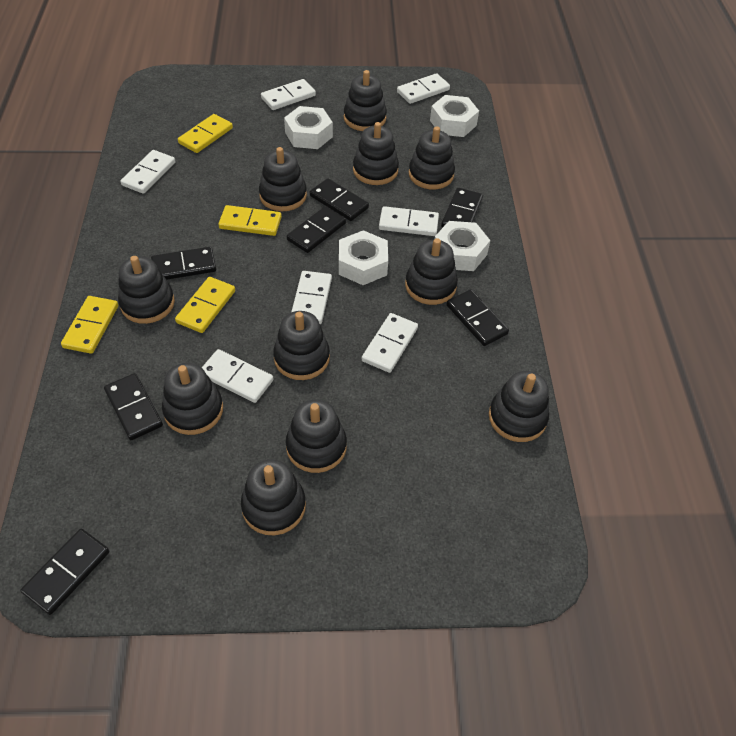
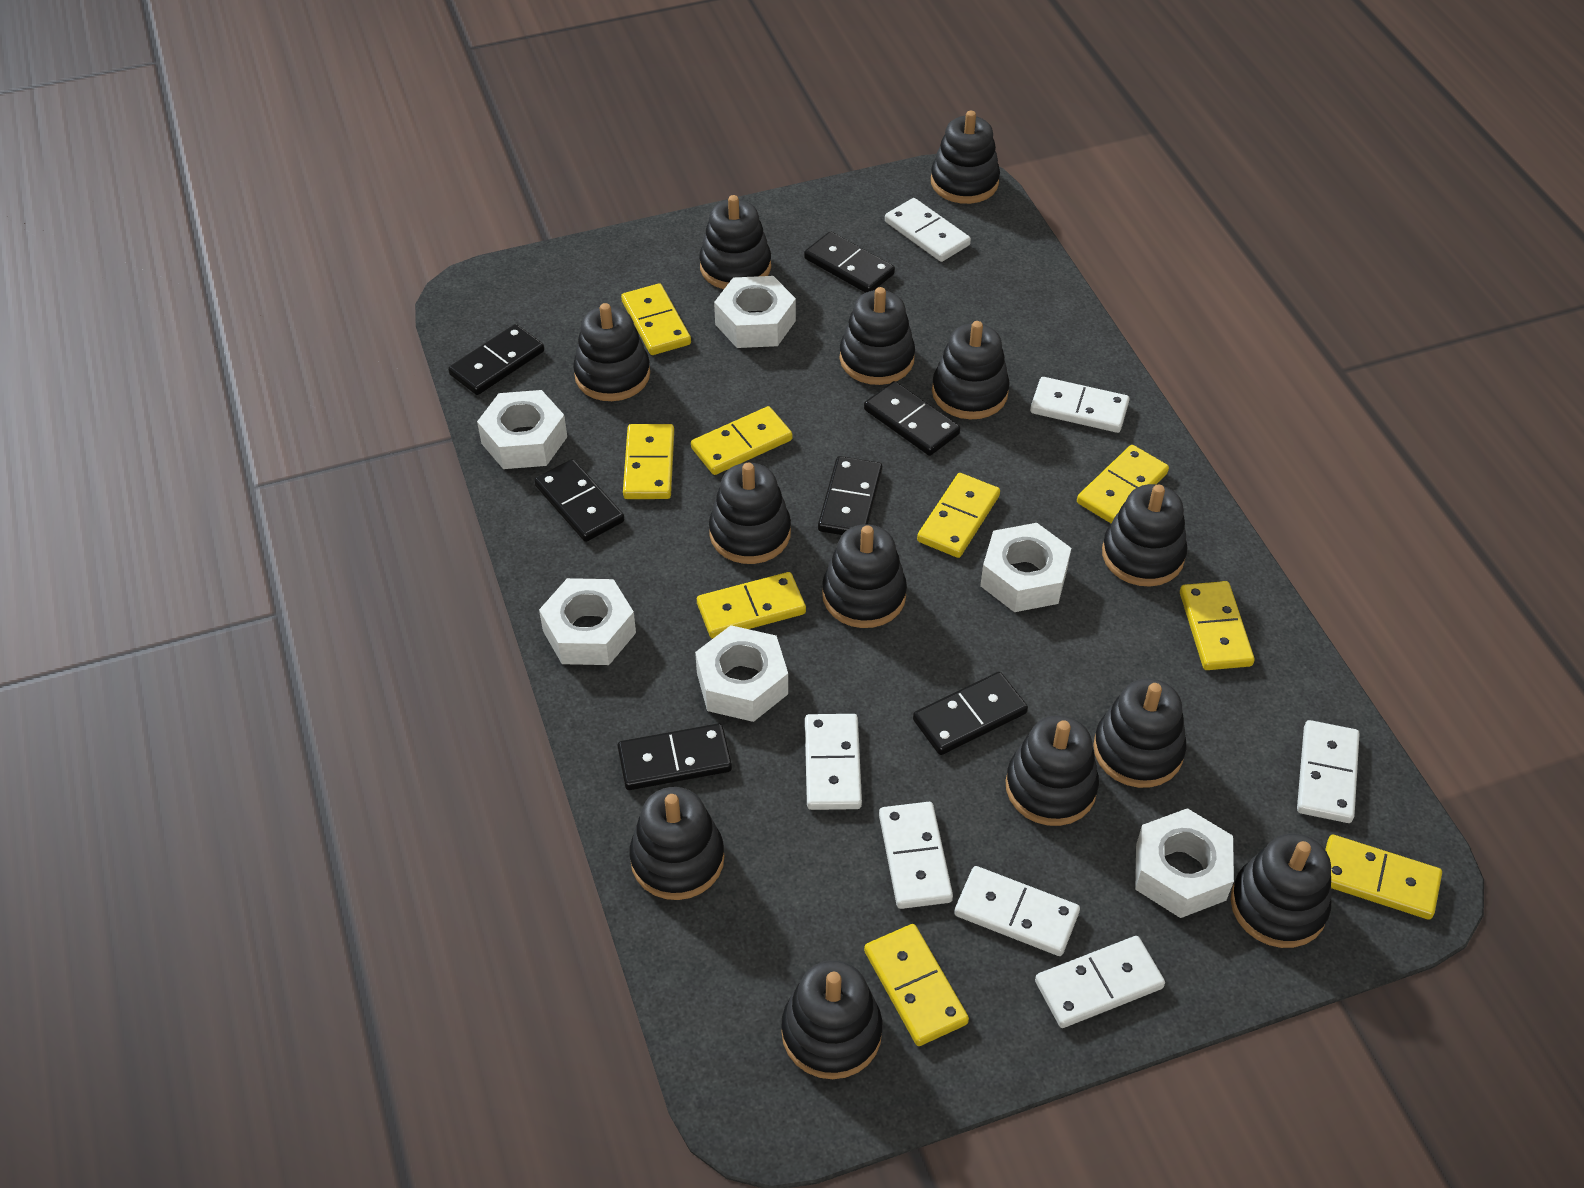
black stacking toy: [118,256,175,324] [162,363,223,435] [241,459,306,535] [259,147,307,211] [273,311,330,380] [286,399,347,473] [344,70,387,131] [353,122,399,185] [405,238,458,305] [409,126,455,189] [489,371,549,442] = 11 -> [573,303,650,401] [630,787,724,900] [699,195,771,289] [709,463,791,564] [781,960,882,1079] [822,524,907,628] [840,287,915,385] [931,111,1000,204] [932,321,1010,419] [1005,715,1099,826] [1093,678,1186,788] [1102,484,1187,587] [1231,833,1331,948] = 13
white nut: [284,106,333,149] [339,230,388,285] [430,95,479,137] [435,221,490,271] = 4 -> [477,390,567,469] [539,578,636,665] [695,625,788,722] [714,276,796,348] [980,523,1071,612] [1135,808,1234,918] = 6
yellow domino: [61,296,118,354] [175,277,235,333] [178,114,233,153] [218,205,282,236] = 4 -> [621,283,691,355] [623,424,674,499] [691,406,792,475] [697,572,806,639] [864,924,969,1046] [917,473,1000,558] [1077,445,1169,523] [1180,581,1255,670] [1325,835,1442,920] = 9

